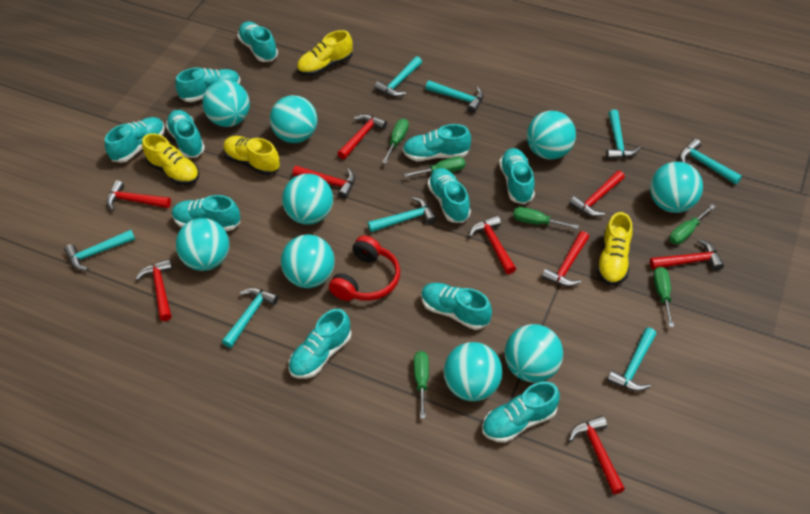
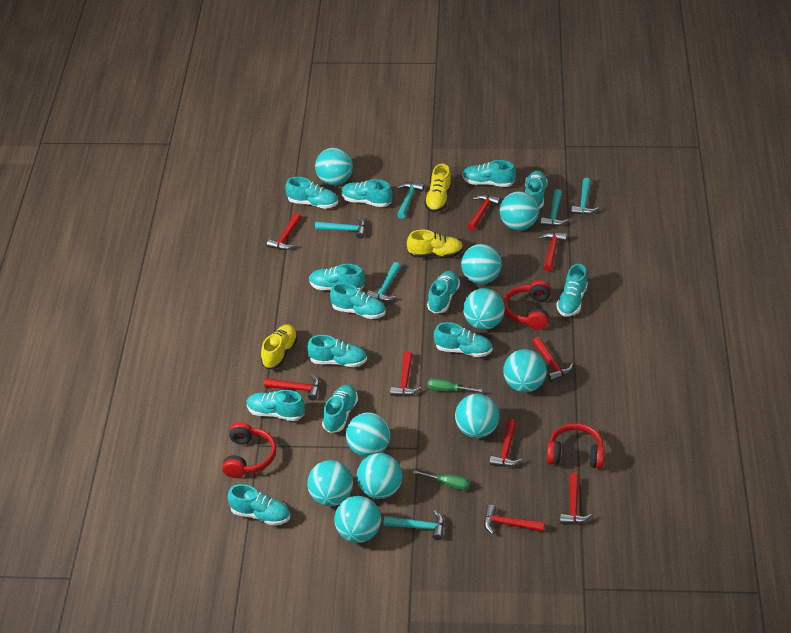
green screwdriver: [382,119,409,164] [404,157,465,177] [414,351,429,419] [513,207,579,229] [653,267,674,327] [670,204,715,244] = 6 -> [413,470,470,490] [428,378,483,392] = 2
red headphones: [329,235,400,301] = 1 -> [222,422,276,478] [503,280,551,330] [547,423,605,469] = 3
turquoise ball: [176,218,229,271] [202,80,250,127] [270,95,317,143] [281,234,335,288] [282,174,333,225] [443,342,502,401] [505,324,563,383] [527,111,576,160] [650,162,703,213] = 9 -> [307,460,353,506] [315,148,353,185] [334,496,381,543] [346,412,390,457] [357,453,402,499] [455,394,499,438] [461,244,502,284] [463,288,505,330] [500,191,539,230] [503,349,547,392] = 10
turquoise hammer: [64,230,135,271] [222,288,279,348] [368,197,437,232] [374,56,422,97] [426,81,484,113] [606,109,640,159] [607,328,656,391] [680,139,742,185] = 8 -> [315,217,365,239] [367,262,401,302] [384,511,444,540] [397,182,424,219] [540,189,569,226] [571,178,599,215] = 6
turquoise shoe: [105,117,165,163] [166,110,205,158] [172,195,240,231] [175,68,241,102] [237,21,278,62] [289,309,351,379] [403,124,471,161] [421,283,492,330] [428,168,471,223] [482,381,560,443] [499,148,535,204] = 11 -> [228,484,290,526] [247,390,305,421] [285,177,338,209] [307,335,367,367] [309,264,365,290] [322,385,358,433] [330,283,386,319] [341,179,392,207] [427,271,460,314] [434,322,492,357] [462,160,516,187] [525,170,548,209] [556,264,588,316] = 13
yellow shoe: [142,133,199,185] [223,136,280,175] [297,30,353,76] [597,212,633,285] = 4 -> [261,324,298,369] [407,230,463,258] [424,164,452,212] = 3

